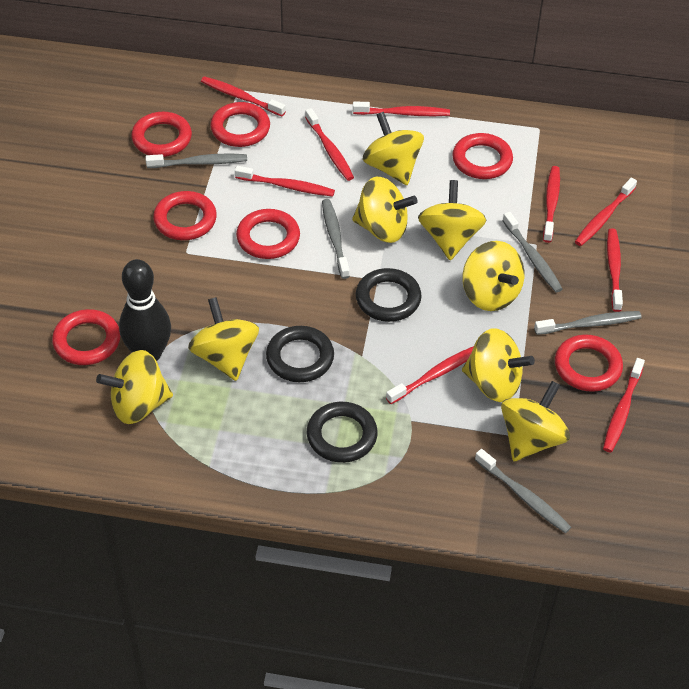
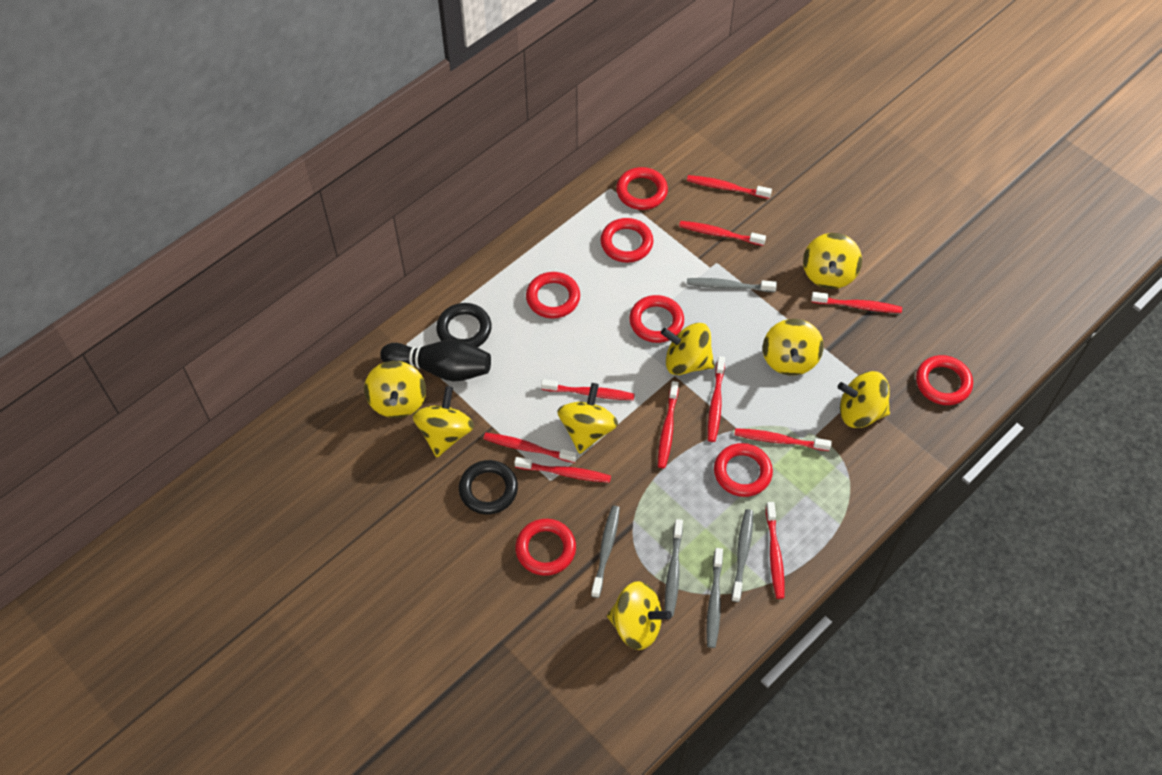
black ring: [266,326,334,382] [307,402,378,463] [356,268,422,322] = 3 -> [436,303,492,347] [459,460,518,515] = 2
red toothbrush: [201,76,286,117] [235,166,335,197] [305,108,354,181] [353,102,450,116] [386,346,474,404] [543,166,560,243] [575,178,637,246] [603,358,645,452] [607,228,623,312] = 9 -> [484,433,577,463] [514,457,611,483] [541,379,635,400] [658,381,679,468] [679,221,766,246] [687,175,772,199] [708,356,725,442] [735,428,832,451] [766,502,785,599] [811,292,902,313] = 10

